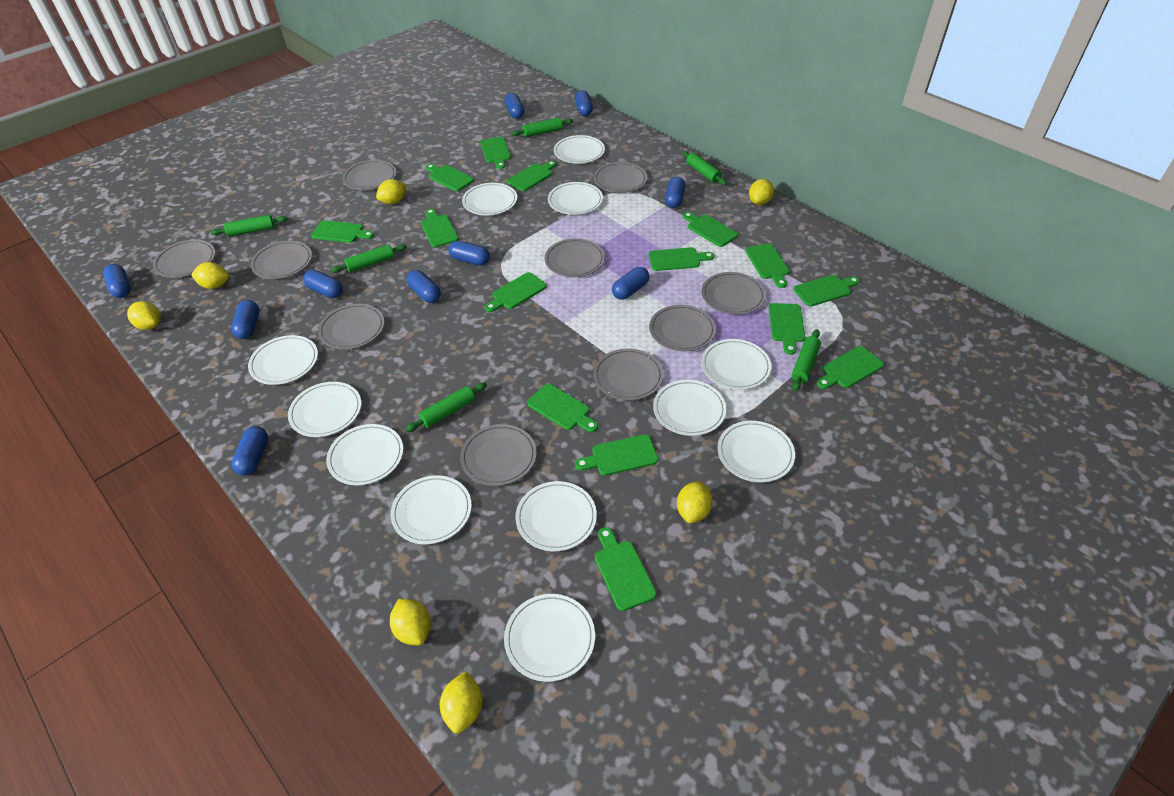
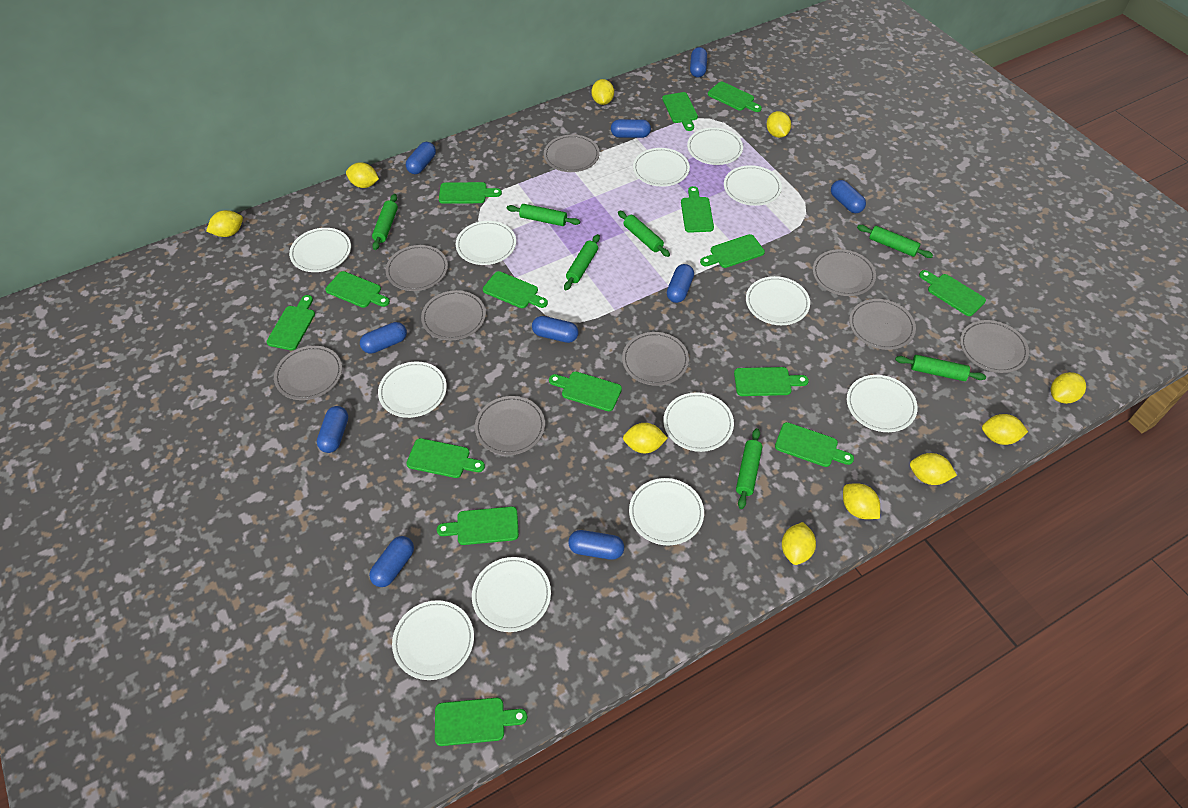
green rolling pin: [210,215,288,237] [331,244,407,273] [406,383,487,432] [512,117,573,137] [682,151,727,185] [792,329,821,391] = 6 -> [372,194,398,250] [507,204,580,226] [564,234,600,290] [618,211,670,257] [736,428,762,509] [857,225,933,258] [895,355,986,381] = 7
grey plate: [153,240,215,278] [251,241,312,279] [318,304,384,350] [343,160,396,190] [460,424,537,486] [545,238,605,277] [593,348,663,400] [594,162,647,193] [649,305,716,351] [701,272,766,315] = 10 -> [274,346,342,400] [386,245,448,291] [421,290,486,340] [475,396,545,455] [544,135,600,172] [622,332,689,386] [813,249,876,296] [849,299,916,350] [960,320,1029,373] = 9
yellow lemon: [127,301,161,330] [191,262,229,289] [376,179,407,204] [390,599,431,646] [440,671,483,733] [677,481,713,523] [749,179,774,205] = 7 -> [206,210,243,237] [346,162,379,188] [591,79,614,105] [623,423,668,453] [767,111,791,138] [782,522,816,565] [843,483,880,519] [910,453,957,485] [982,414,1028,445] [1051,372,1086,404] = 10

